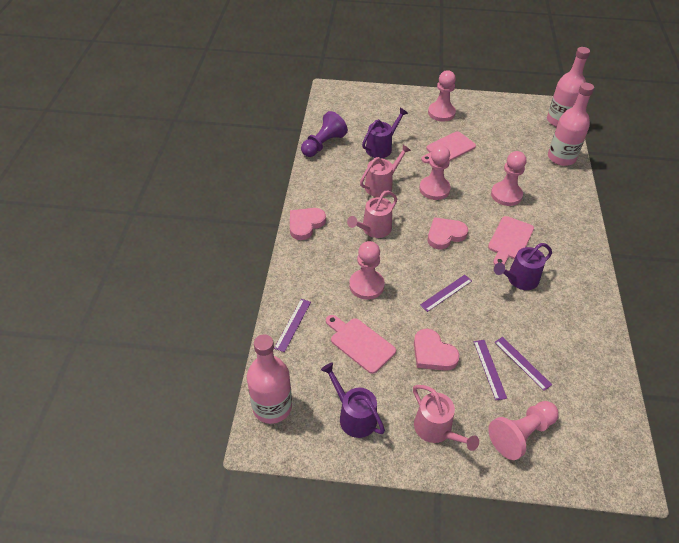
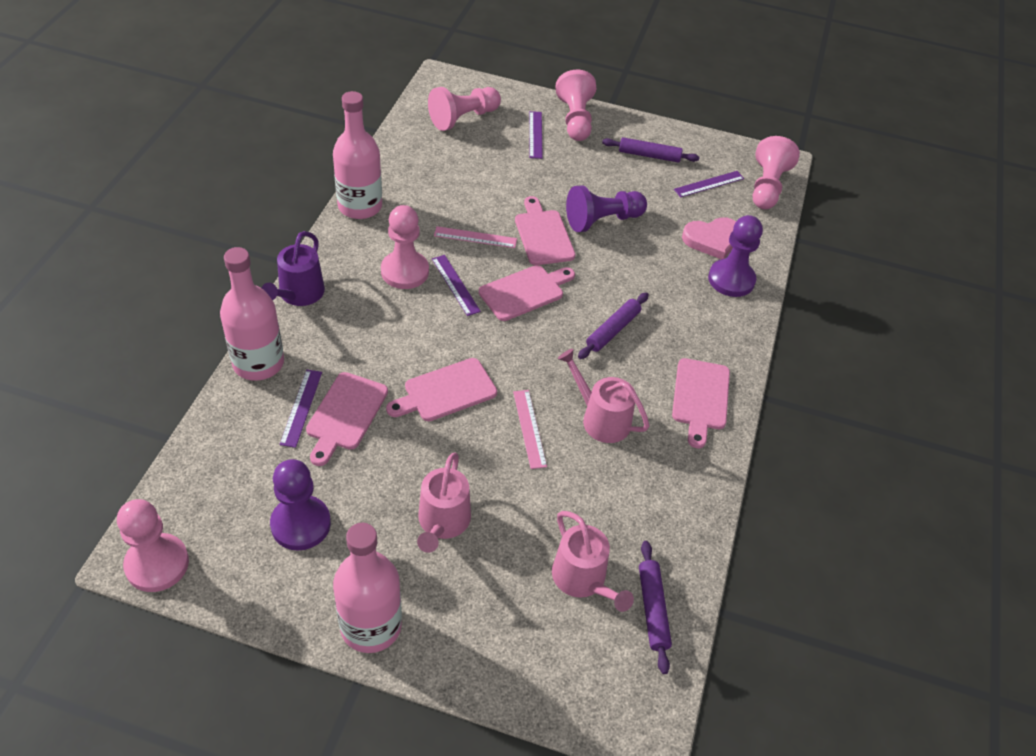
pink cutting board: [326,315,396,374] [421,131,476,163] [488,216,534,265] = 3 -> [306,372,388,466] [386,358,497,421] [479,265,575,321] [515,196,575,265] [672,358,730,448] = 5
pink heart: [290,208,326,240] [414,329,460,371] [428,217,468,250] = 3 -> [682,217,736,259] = 1
pink ruler: none = 0 -> [434,226,517,248] [513,390,547,469] = 2
purple pawn: [301,111,348,157] = 1 -> [270,459,331,550] [566,186,647,232] [708,215,763,297] = 3
purple rolling pin: none = 0 -> [578,293,649,359] [602,137,700,163] [639,541,672,674] = 3
purple watering can: [321,362,385,438] [362,108,408,158] [494,243,552,290] = 3 -> [262,231,325,306] = 1

